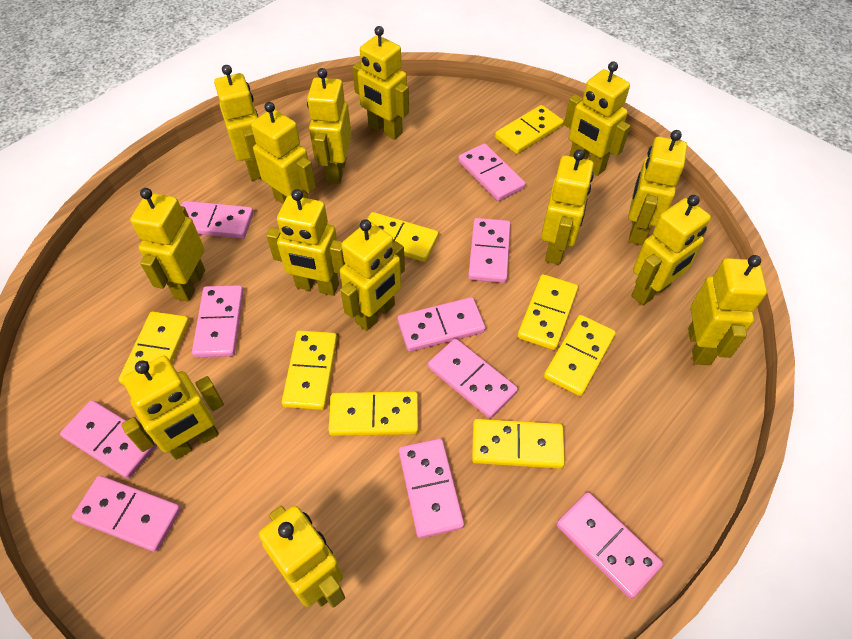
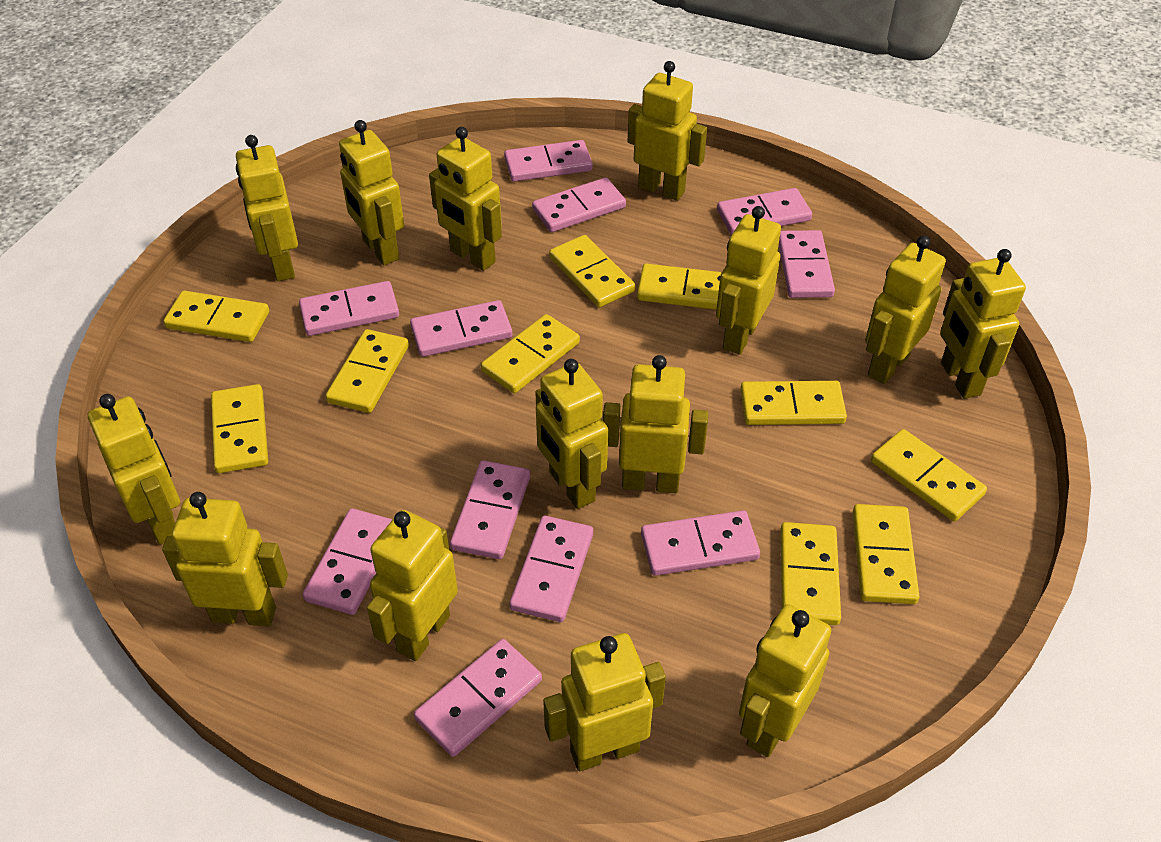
pink domino: [60,400,158,479] [72,476,181,552] [181,201,254,239] [192,285,244,357] [397,297,485,352] [399,439,464,538] [428,339,518,419] [458,143,526,201] [468,218,510,283] [557,492,663,599] = 10 -> [299,281,399,336] [303,508,393,615] [410,300,512,357] [414,639,542,757] [450,461,530,559] [504,140,593,182] [509,516,593,622] [532,177,626,232] [641,510,760,576] [717,188,812,235] [779,230,835,298] = 11
yellow domino: [118,311,190,385] [282,330,337,410] [329,392,418,436] [367,212,439,262] [472,419,565,469] [495,105,564,154] [518,274,578,350] [544,315,616,396] = 8 -> [163,291,269,342] [211,384,268,473] [326,329,409,413] [481,314,580,393] [549,235,635,307] [637,264,722,310] [740,381,847,425] [780,522,841,625] [853,504,920,604] [871,429,987,521] = 10

